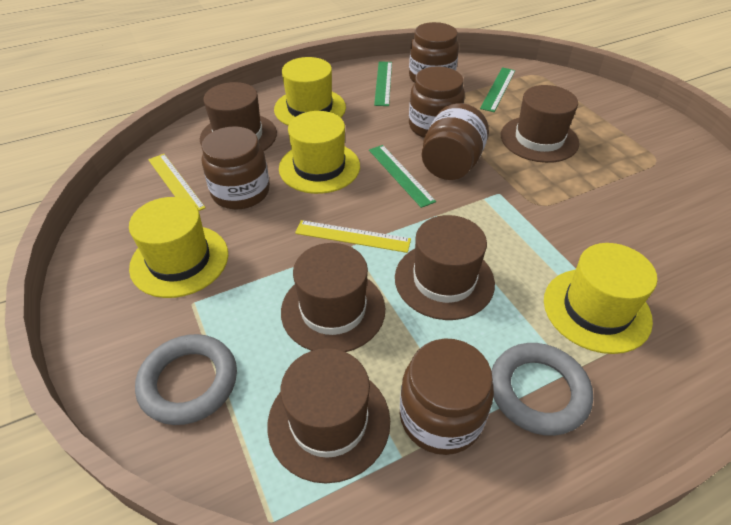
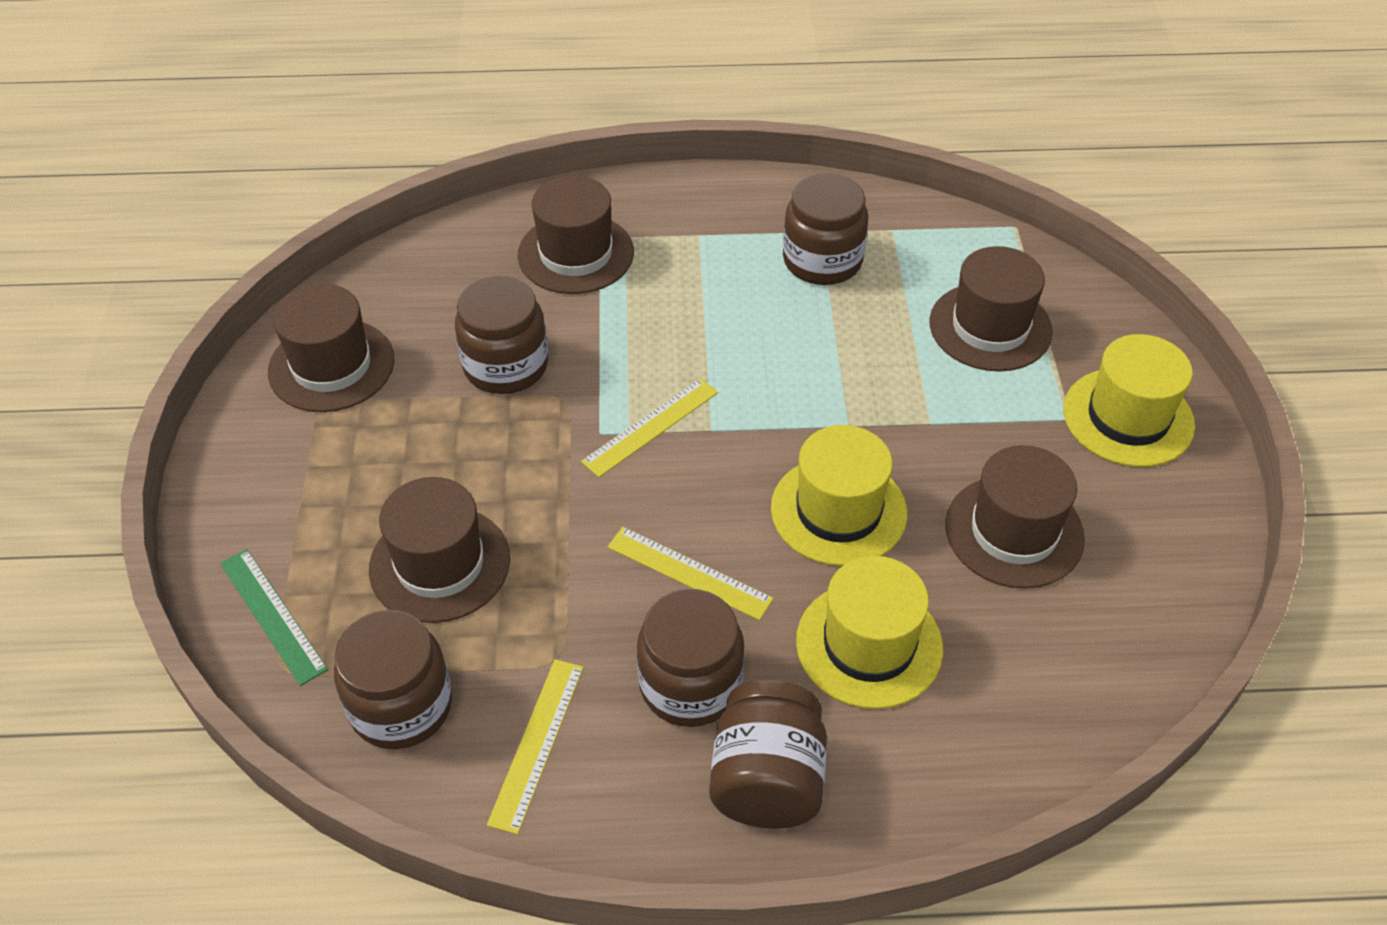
green ruler: [369,145,436,208] [374,61,392,106] [480,67,515,112] = 3 -> [220,549,328,686] = 1
grey ring: [135,334,237,425] [491,343,593,436] = 2 -> none = 0
yellow hat: [129,197,228,298] [274,57,346,125] [279,111,360,194] [544,243,657,354] = 4 -> [771,425,907,566] [796,556,943,709] [1063,334,1195,467] = 3
yellow ruler: [148,154,206,211] [295,220,411,253] = 2 -> [487,659,584,835] [581,378,718,477] [608,527,774,620] = 3

